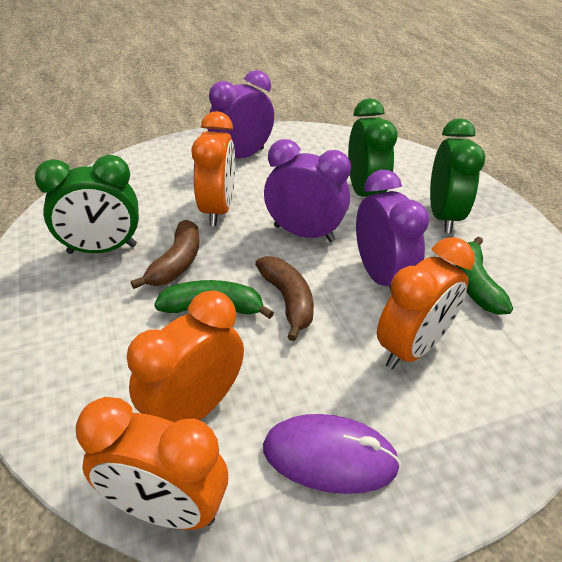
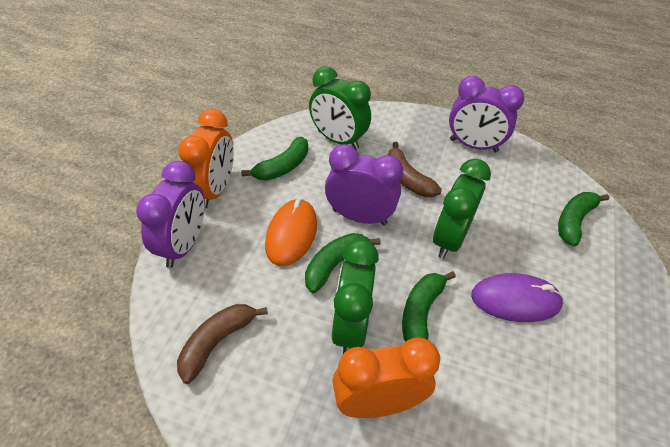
green banana: [154,280,274,319] [456,236,513,315] = 2 -> [241,137,308,181] [305,233,381,293] [402,271,456,342] [558,192,610,246] = 4
orange clock: [76,397,228,530] [127,291,244,423] [192,111,235,226] [377,237,475,369] = 4 -> [178,109,234,209] [332,338,440,418] = 2
orange mouse: none = 0 -> [265,199,317,266] = 1

